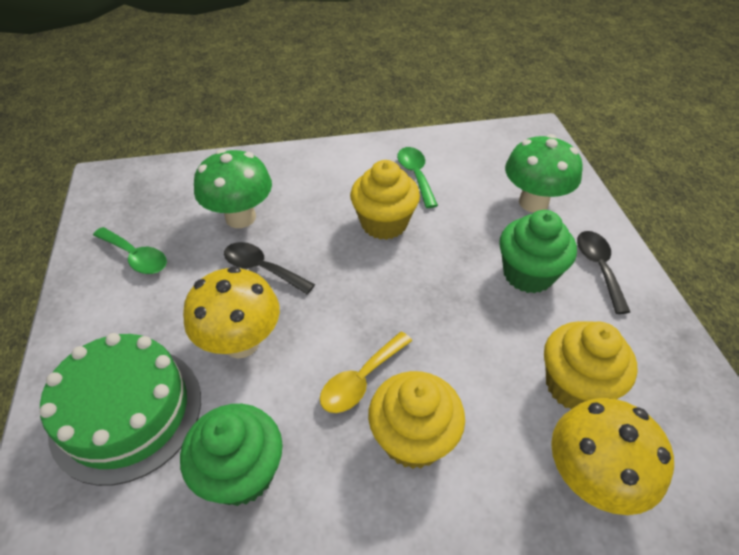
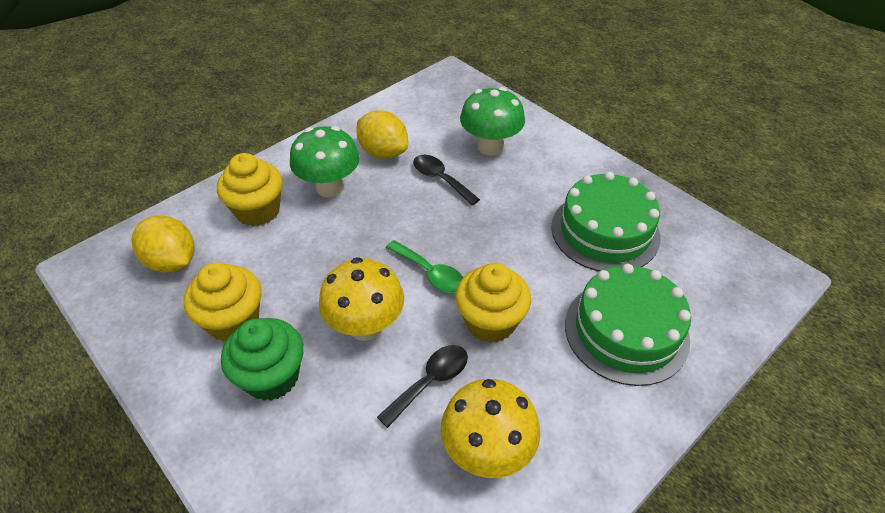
green cake: [40,333,201,486] = 1 -> [551,172,660,271] [565,264,691,386] = 2
green cupcake: [180,404,283,506] [499,210,577,293] = 2 -> [221,318,304,401] = 1
green spoon: [93,227,167,274] [397,147,438,208] = 2 -> [386,240,463,293] = 1
yellow lemon: none = 0 -> [131,215,195,273] [356,110,408,159] = 2
yellow spoon: [320,332,412,413] = 1 -> none = 0

